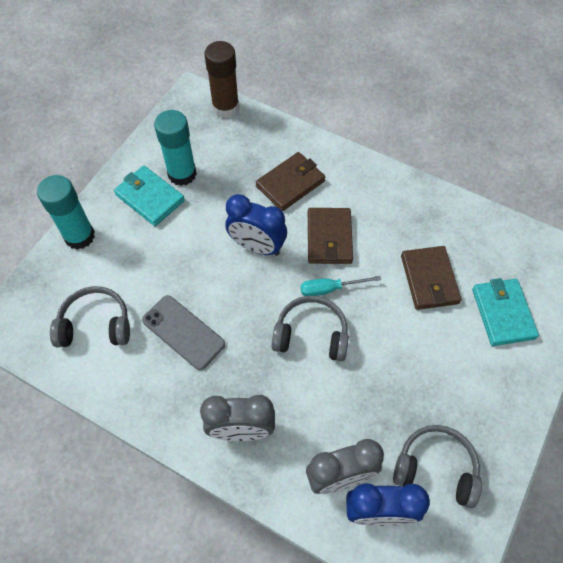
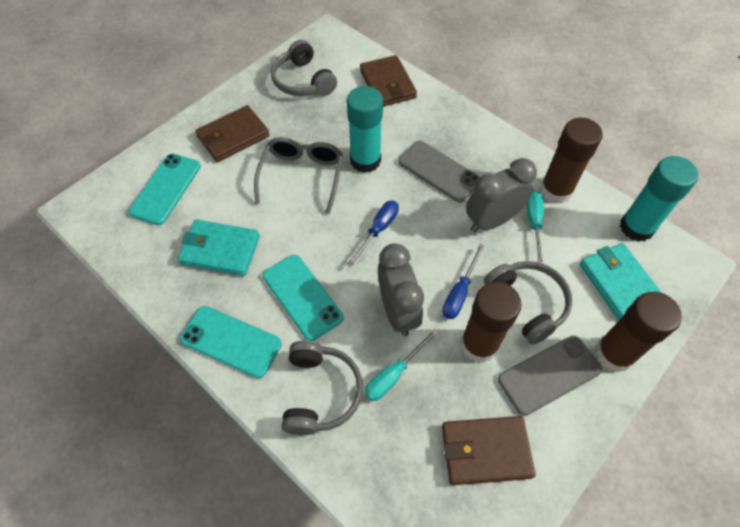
blue clock: [225,194,287,256] [346,483,430,526] = 2 -> none = 0
blue screwdriver: none = 0 -> [347,200,399,267] [442,244,485,319] = 2
brown glue stick: [204,41,239,118] = 1 -> [461,282,522,363] [540,118,603,204] [595,292,682,373] = 3
grey glasses: none = 0 -> [254,137,343,214] = 1
grey phone: [142,295,225,370] = 1 -> [398,141,479,202] [498,336,602,416] = 2
turquoise phone: none = 0 -> [128,154,201,225] [180,306,282,378] [263,255,344,341] = 3
turquoise screwdriver: [301,276,381,296] = 1 -> [365,329,439,401] [526,190,544,264] = 2

